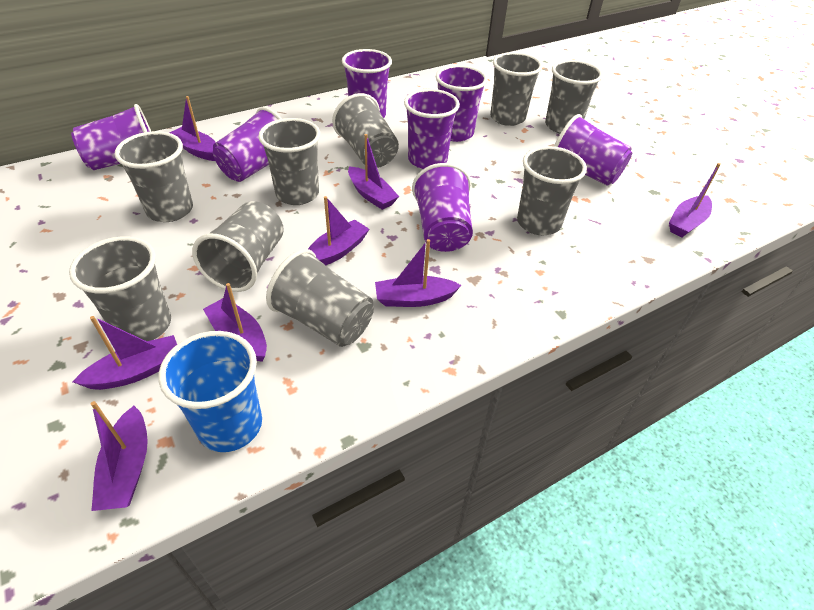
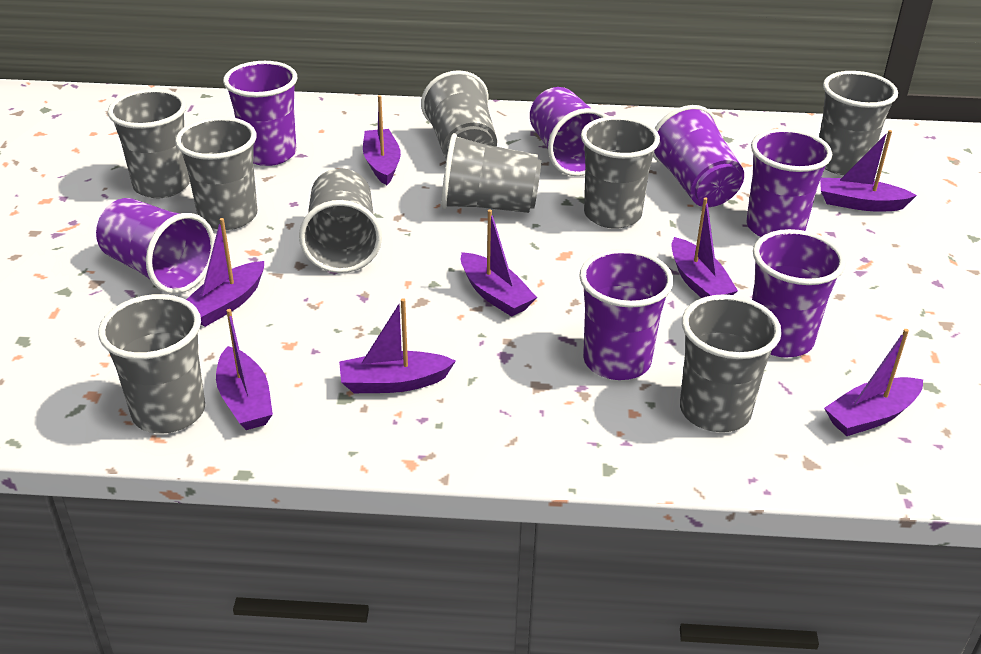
blue cup: [159,331,262,452] = 1 -> none = 0

